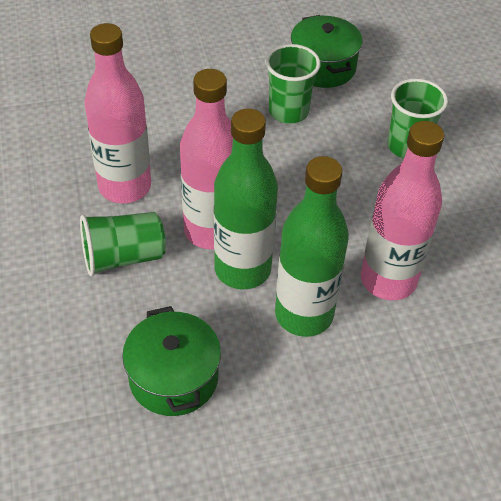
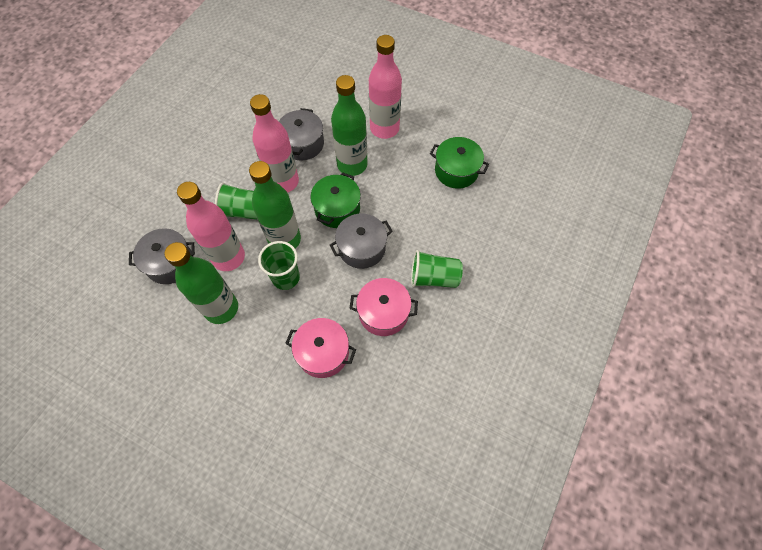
green bottle: [214,108,278,289] [275,156,349,337] = 2 -> [164,242,238,324] [249,161,301,249] [331,75,368,176] = 3
grey pot: none = 0 -> [129,228,195,284] [279,108,324,161] [330,214,393,269] = 3
pink pot: none = 0 -> [285,318,356,378] [349,278,418,336] = 2

